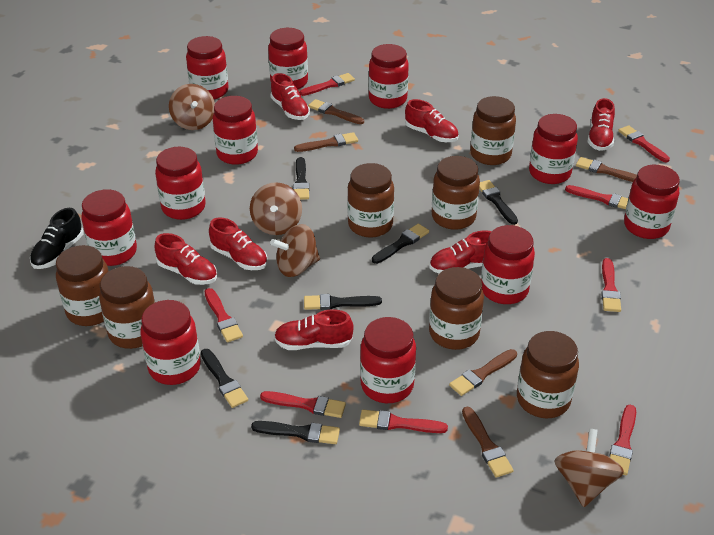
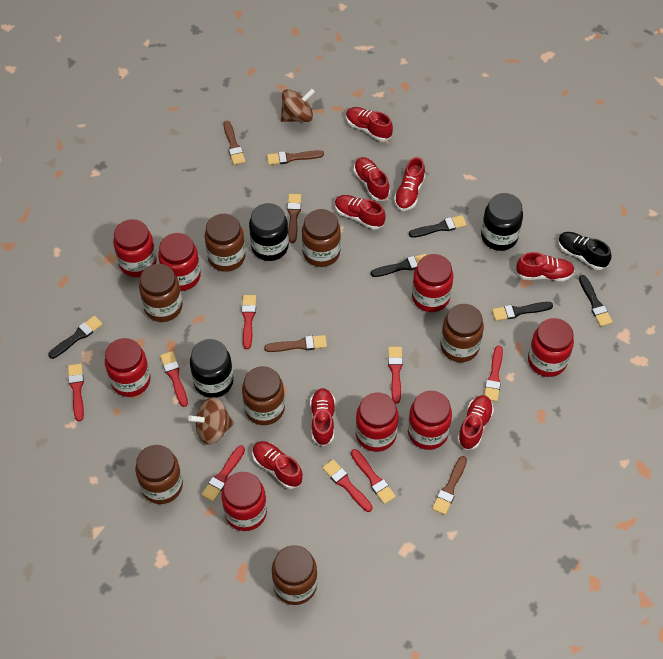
black brush: [201,349,248,408] [251,421,340,444] [293,157,309,200] [304,294,382,310] [372,224,429,264] [479,180,518,225] = 6 -> [48,316,103,359] [371,254,426,277] [409,215,467,238] [492,302,553,321] [579,275,613,327] = 5
black jar: none = 0 -> [190,339,234,398] [249,203,289,261] [481,193,523,251] = 3
brown spinning top: [169,84,215,130] [250,182,302,235] [270,224,320,277] [554,428,624,507] = 4 -> [188,397,234,445] [281,89,315,122] = 2
red jar: [82,189,137,266] [140,300,201,385] [155,147,206,220] [186,36,229,99] [212,96,258,165] [268,28,308,89] [360,317,416,403] [369,44,409,109] [481,225,535,304] [529,114,578,184] [624,165,680,239] = 11 -> [105,338,151,397] [113,219,157,277] [158,233,201,291] [221,472,267,531] [356,393,399,452] [408,391,452,450] [412,254,453,312] [528,318,574,377] = 8
red shoe: [155,233,217,285] [209,218,268,270] [270,73,310,120] [274,309,354,350] [405,99,459,142] [429,230,492,274] [588,98,615,151] = 7 -> [252,441,303,489] [310,388,335,446] [335,195,386,230] [346,107,393,141] [354,157,390,201] [394,157,425,211] [457,395,494,450] [516,252,575,281] = 8

